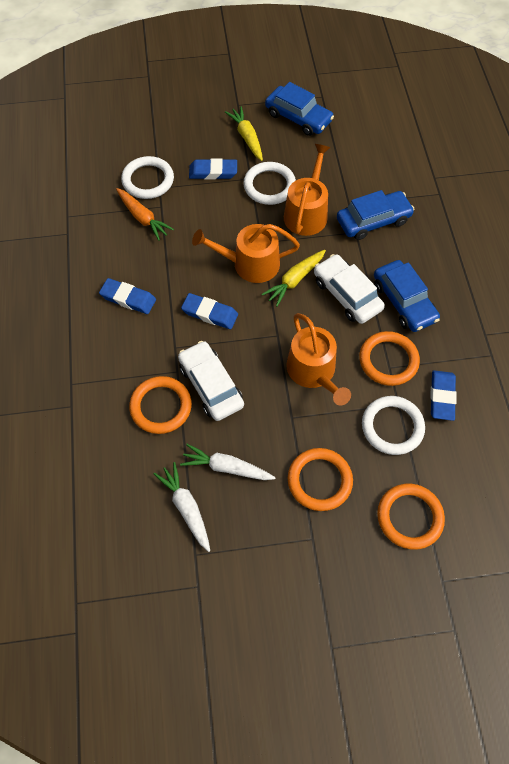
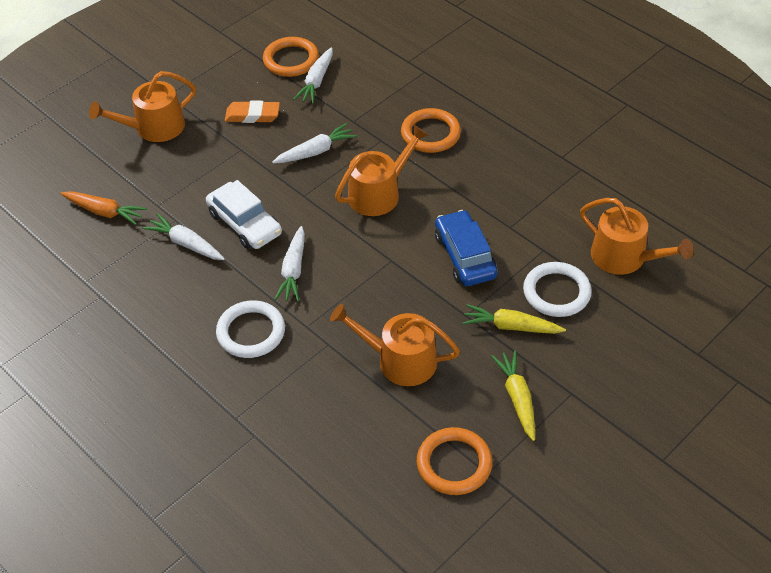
blue car: [265,82,334,136] [337,190,415,240] [374,260,440,332] = 3 -> [435,210,497,286] = 1
blue eraser: [99,278,156,314] [181,293,238,329] [189,158,237,180] [430,370,457,421] = 4 -> none = 0
orange eraser: none = 0 -> [225,101,280,123] = 1
orange ring: [129,376,192,434] [288,448,353,511] [359,331,420,386] [377,484,445,550] = 4 -> [263,37,319,77] [401,108,461,153] [417,427,492,495] = 3
orange watering can: [192,224,300,283] [284,144,331,236] [286,313,351,405] = 3 -> [89,71,196,142] [330,304,460,386] [335,125,429,216] [580,198,693,275] = 4
white car: [178,341,244,421] [314,254,385,324] = 2 -> [206,180,282,249] = 1
white carrot: [154,462,210,552] [180,444,276,480] = 2 -> [143,213,225,260] [272,123,357,164] [274,226,305,302] [293,47,333,104] = 4
white ring: [121,156,174,199] [243,162,296,205] [362,396,425,455] = 3 -> [216,300,285,358] [523,262,592,317] = 2

